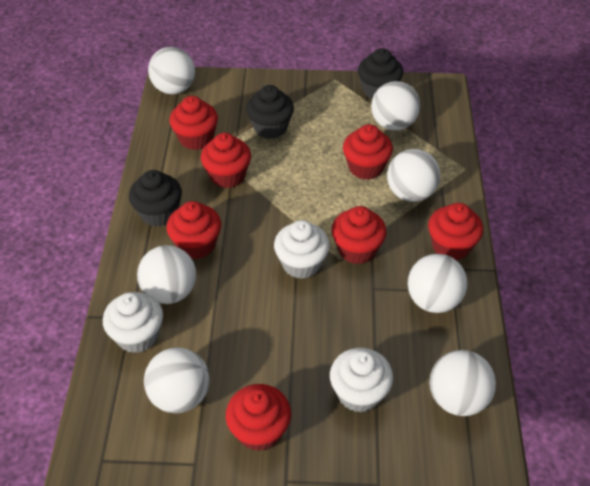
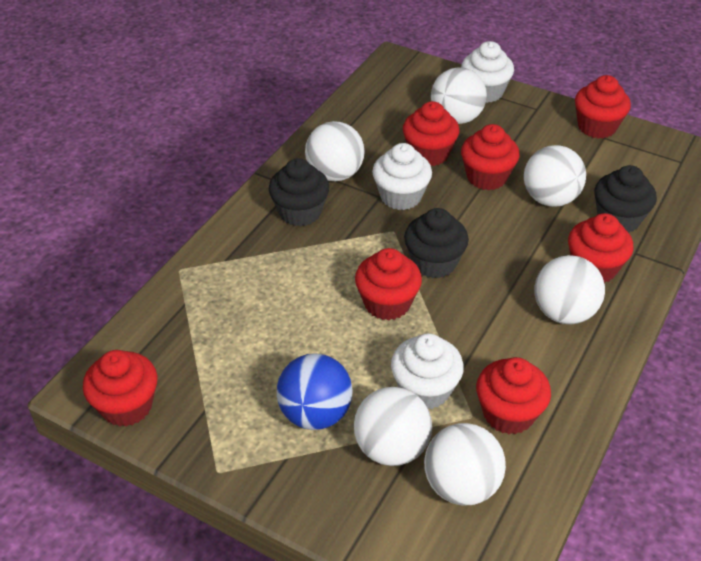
blue ball: none = 0 -> [277,354,353,430] = 1
white ball: [137,245,196,304] [144,347,209,413] [148,47,195,94] [371,81,420,131] [387,149,440,202] [407,254,468,313] [429,350,496,416] = 7 -> [305,121,365,181] [354,387,432,466] [424,423,506,505] [431,67,487,124] [524,145,586,207] [534,255,605,324] = 6

